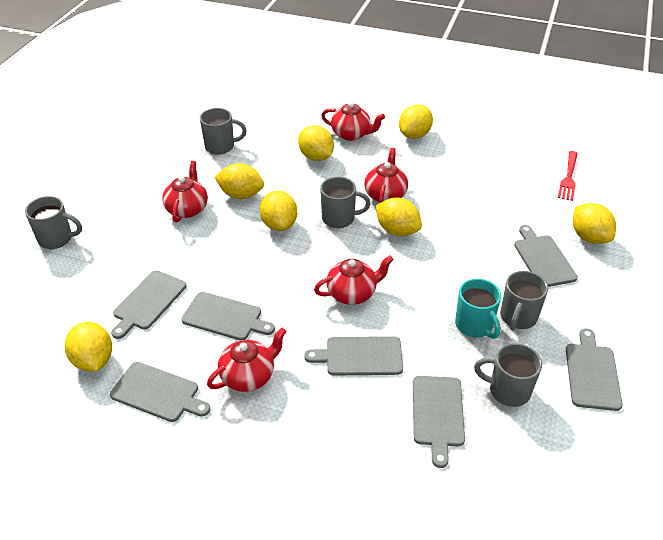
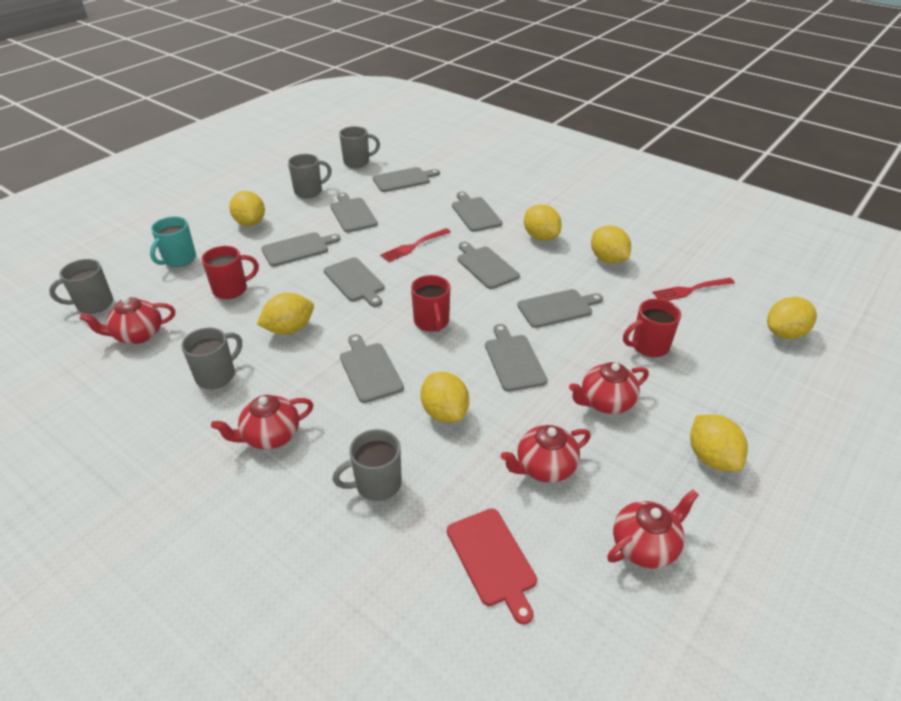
grey cutting board: [110,362,210,422] [111,270,187,339] [181,292,275,341] [304,336,403,376] [413,376,465,468] [514,225,578,287] [566,328,623,411] = 7 -> [261,232,341,267] [324,257,385,307] [330,192,378,232] [340,334,404,403] [373,167,440,192] [452,192,502,232] [457,242,520,289] [485,324,547,392] [517,289,603,328] = 9
red cutting board: none = 0 -> [447,508,537,625] = 1
red fork: [558,151,578,201] = 1 -> [380,228,451,262] [652,278,735,301] = 2
red mug: none = 0 -> [201,246,259,299] [411,275,450,332] [623,299,681,357] = 3

